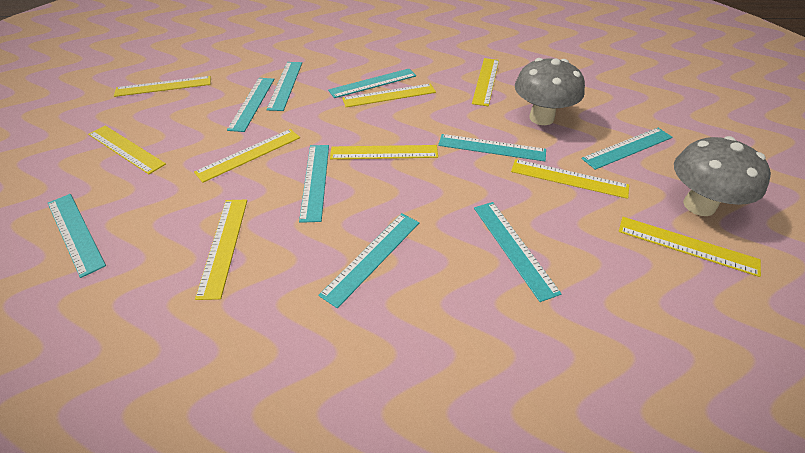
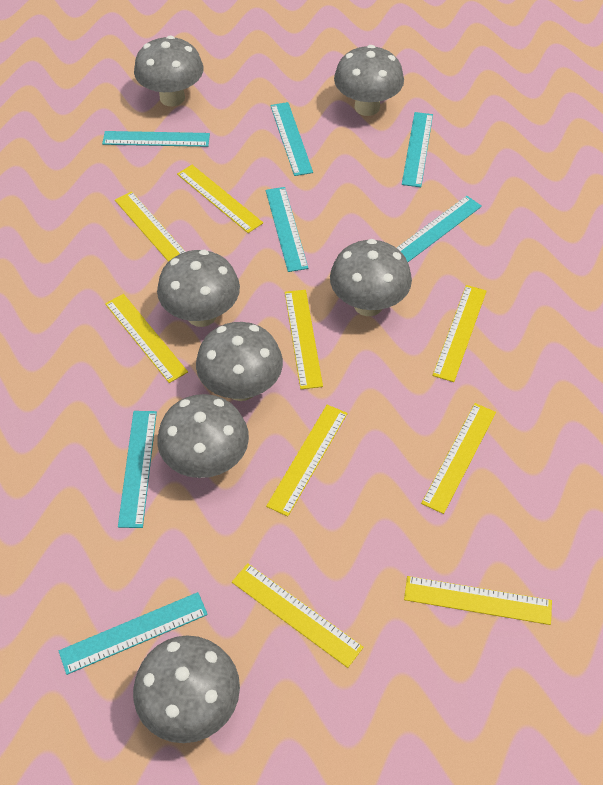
grey mushroom: [515,58,585,125] [674,136,771,216] = 2 -> [133,635,240,743] [134,35,203,106] [157,250,240,327] [157,394,249,478] [196,322,283,401] [330,239,412,316] [334,45,404,116] = 7
turquoise ruler: [48,194,106,278] [227,78,274,132] [266,62,302,111] [299,145,329,223] [318,213,419,308] [328,69,416,98] [438,134,546,161] [474,202,562,302] [581,128,673,170] = 9 -> [59,592,208,675] [102,131,210,147] [118,411,157,528] [266,187,308,272] [270,102,313,176] [397,196,482,262] [402,112,433,187] = 7

